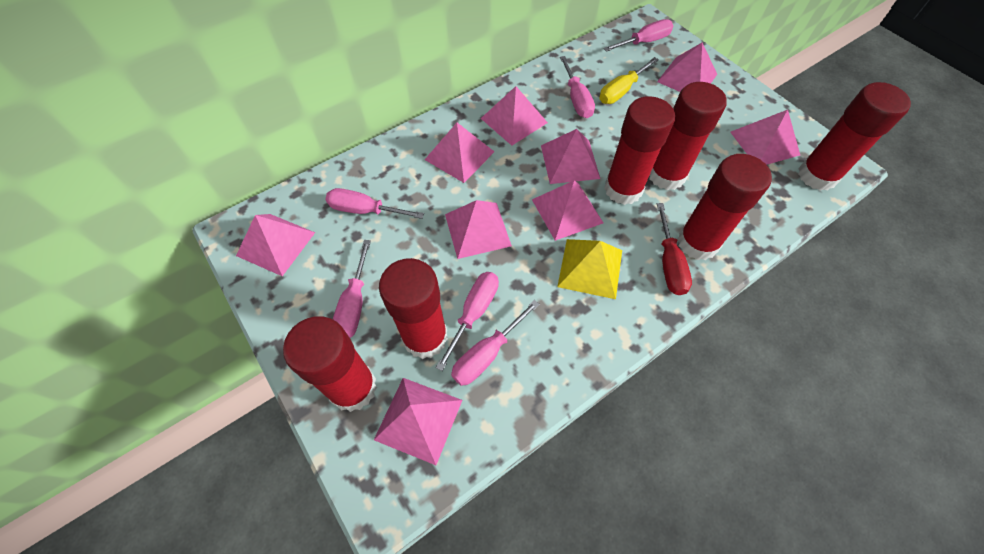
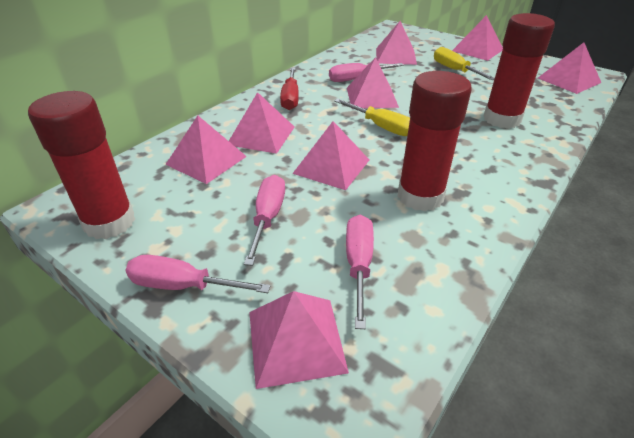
pink pyramid: [236,214,315,276] [374,378,462,465] [425,123,494,183] [445,200,512,259] [481,86,548,146] [532,180,603,241] [541,129,600,184] [657,43,717,92] [730,110,800,165] = 9 -> [165,115,247,184] [229,92,294,154] [249,291,349,389] [292,121,369,190] [347,57,399,109] [376,21,417,65] [452,15,503,61] [538,42,601,94] = 8
pink screwdriver: [325,188,424,219] [333,240,371,338] [436,272,499,371] [451,300,540,386] [560,56,595,118] [603,19,673,52] = 6 -> [125,255,271,293] [244,175,285,266] [329,63,404,82] [346,215,374,329] = 4
red glue stick: [283,316,377,412] [379,258,448,359] [604,96,675,205] [649,82,727,190] [678,154,772,260] [798,82,911,191] = 6 -> [28,91,135,239] [397,71,472,212] [484,13,555,129] = 3
yellow pyramid: [557,239,622,299] = 1 -> none = 0
yellow screwdriver: [599,57,659,104] = 1 -> [334,99,410,136] [434,47,495,80] = 2

